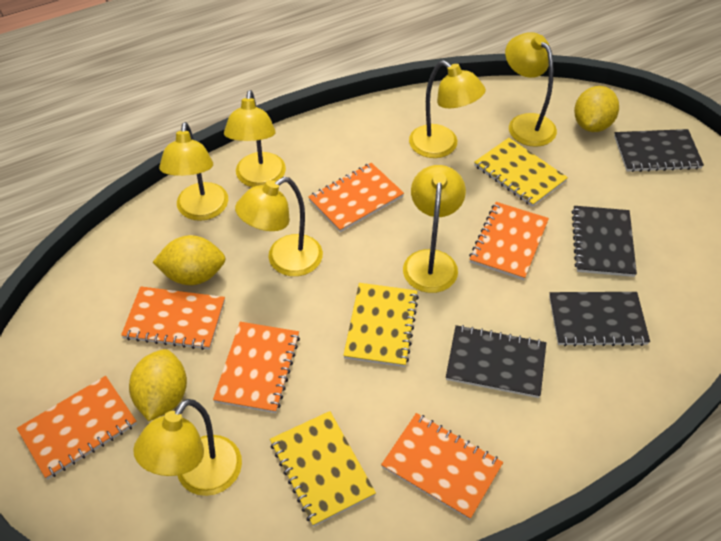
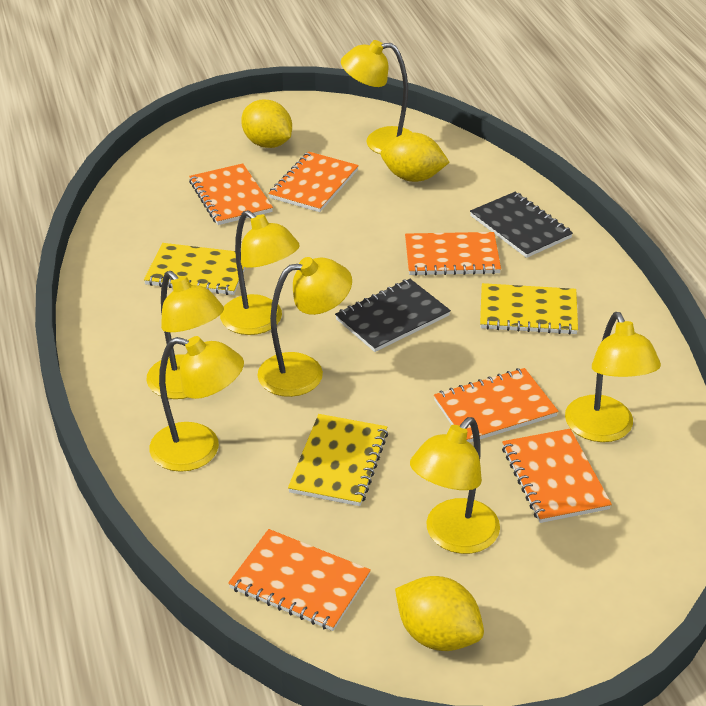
black notebook: [446,325,546,398] [549,292,650,346] [572,206,637,277] [614,129,704,172] = 4 -> [335,279,451,352] [470,192,573,258] = 2

